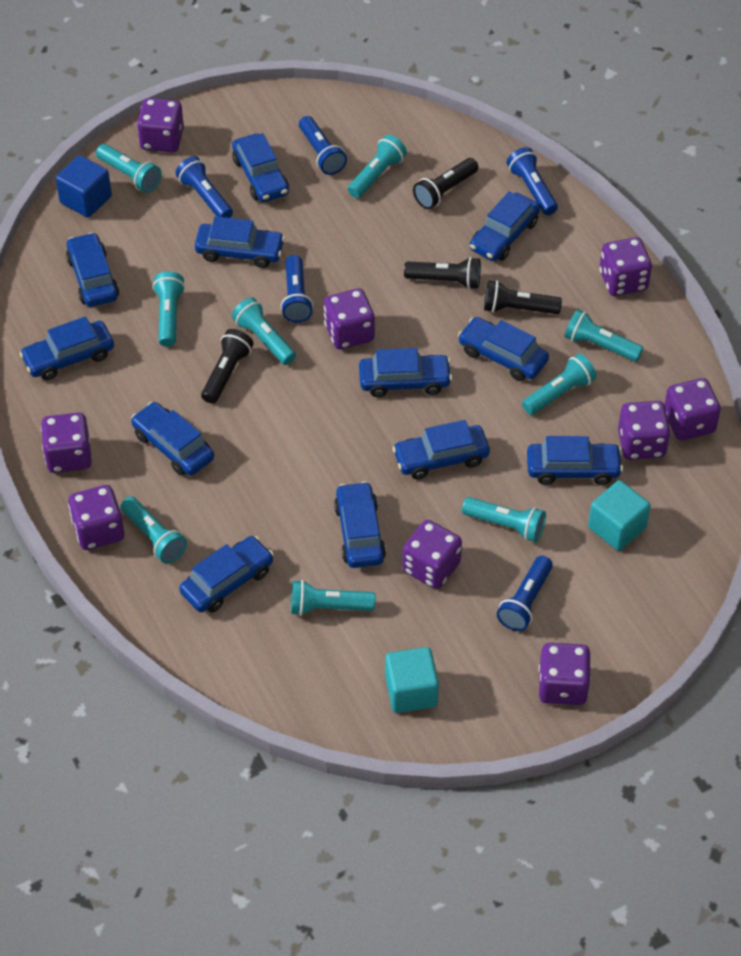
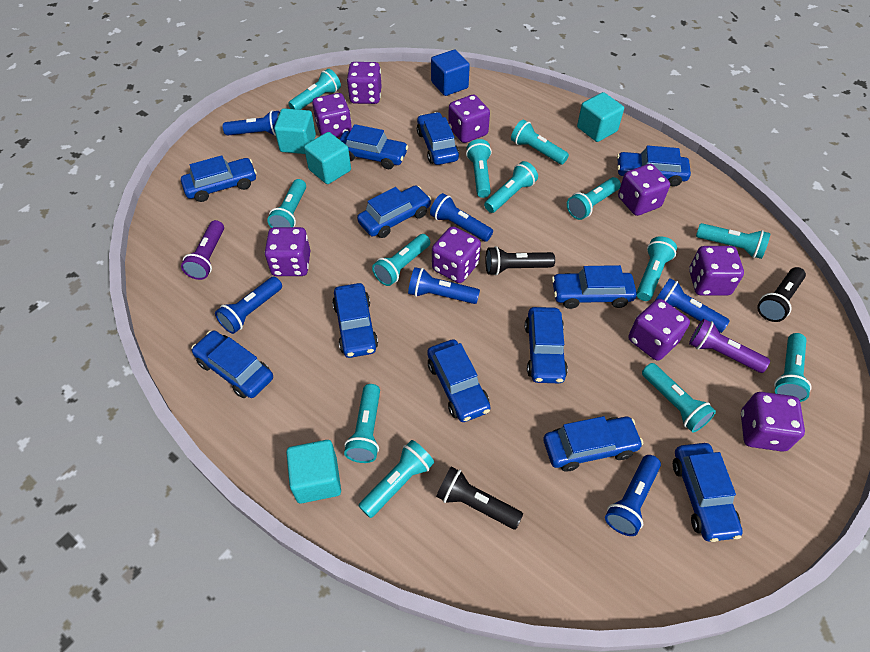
black flashlight: [201,329,254,404] [404,257,481,289] [413,158,478,209] [484,280,562,314] = 4 -> [436,467,523,529] [485,246,555,275] [757,267,806,322] = 3
blue flashlight: [176,156,233,218] [281,255,313,323] [299,116,347,175] [497,556,553,631] [507,147,558,215] = 5 -> [215,277,282,334] [223,110,280,136] [408,267,480,304] [430,193,493,242] [605,455,661,536] [656,278,730,333] = 6
purple flashlight: none = 0 -> [181,220,224,280] [689,319,770,373] = 2
turquoise cube: [385,647,439,713] [588,480,651,551] = 2 -> [274,108,316,154] [286,440,341,503] [304,132,351,184] [577,92,624,142] = 4
turquoise flashlight: [96,144,162,193] [121,496,187,563] [153,271,185,347] [232,297,296,365] [291,580,376,616] [348,135,407,198] [462,497,546,542] [522,354,597,415] [564,309,643,362] = 9 -> [267,179,306,228] [288,69,341,110] [344,384,380,463] [358,440,434,518] [372,234,430,286] [466,139,492,198] [484,161,538,213] [511,120,569,165] [567,177,621,220] [637,236,677,301] [642,363,716,433] [696,223,770,259] [774,333,812,402] = 13

